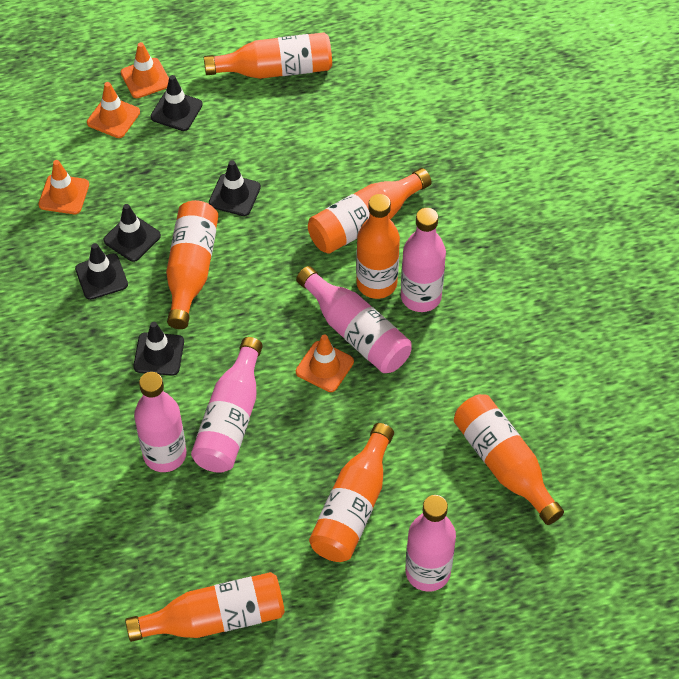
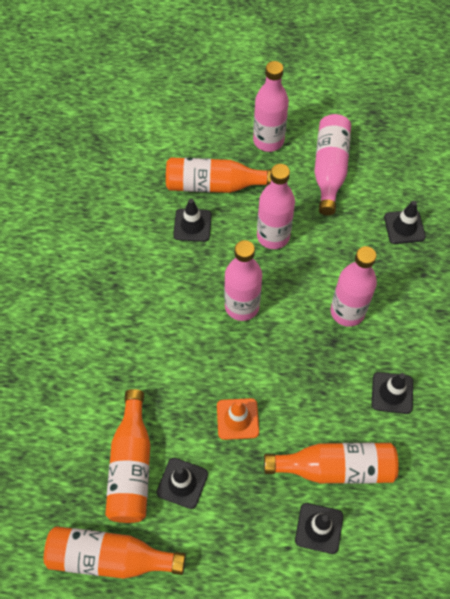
orange bottle: [125,572,285,642] [166,200,218,329] [204,32,332,79] [308,168,431,254] [309,423,394,562] [356,194,400,299] [454,394,564,525] = 7 -> [44,526,186,579] [105,389,150,523] [166,157,271,193] [264,443,399,484] = 4
orange traffic cone: [38,160,89,214] [87,82,140,138] [121,42,169,98] [296,334,354,392] = 4 -> [217,398,259,440] = 1

